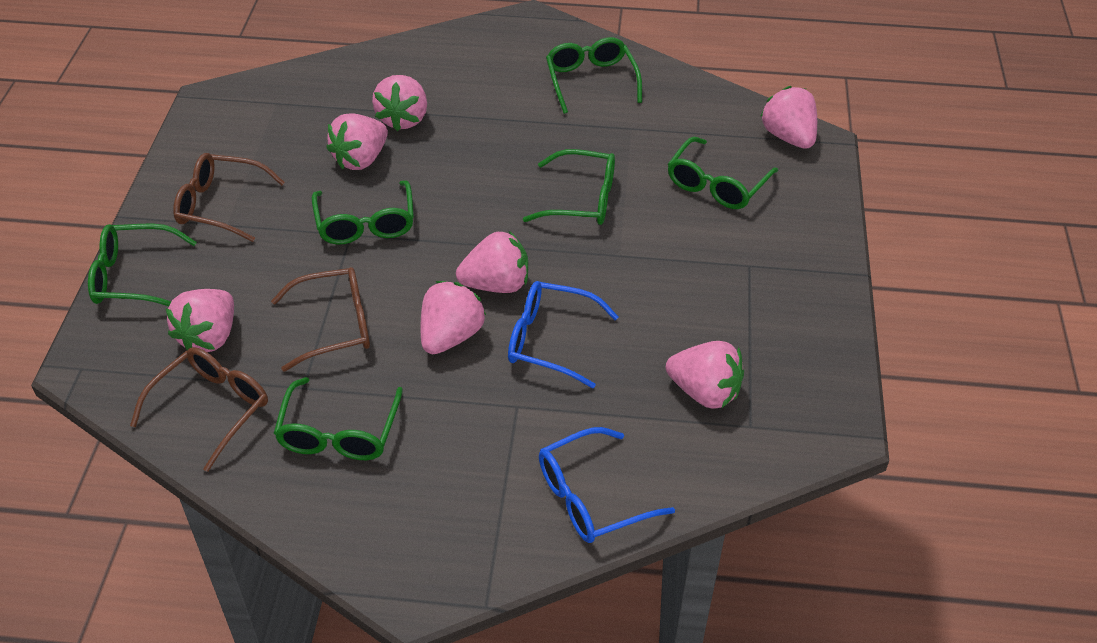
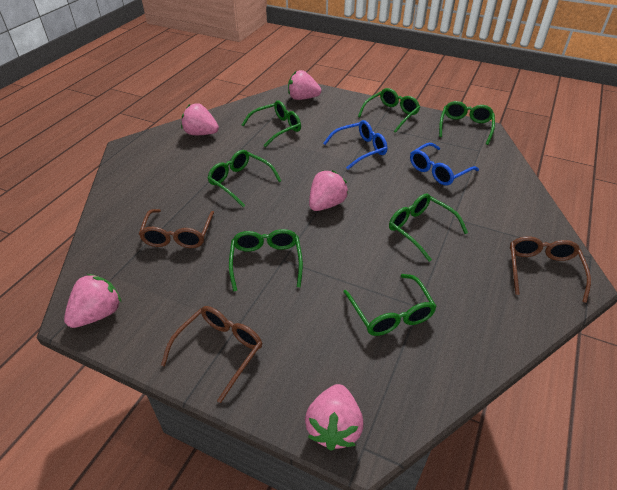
green glasses: [88,224,197,306] [274,377,403,460] [312,181,414,244] [523,149,615,225] [546,37,642,114] [668,137,778,209] = 6 -> [208,150,281,207] [229,229,303,292] [242,101,301,147] [343,274,437,336] [358,88,420,133] [389,194,468,262] [439,101,495,145] = 7
pink strawberry: [166,289,234,352] [326,113,388,170] [372,75,427,131] [421,281,486,354] [456,231,528,293] [666,341,744,408] [760,86,817,149] = 7 -> [64,274,122,328] [181,103,219,135] [288,70,321,100] [305,384,364,451] [309,170,348,211] = 5

